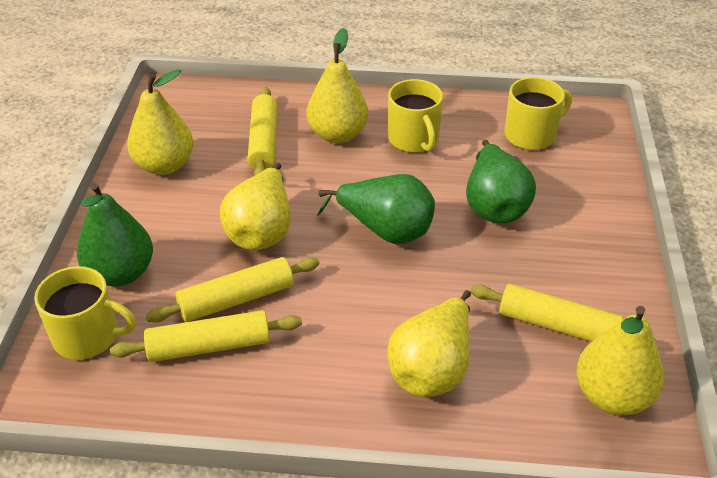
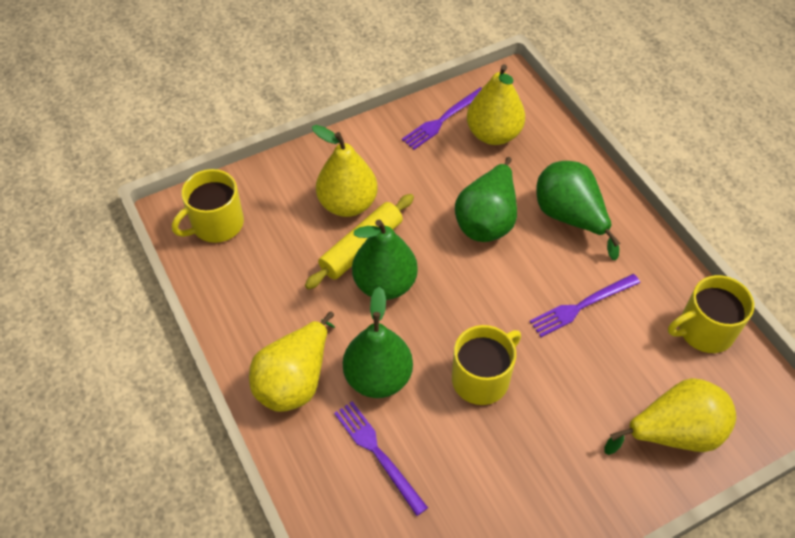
green pear: [77,183,153,286] [317,174,435,244] [466,140,536,224] = 3 -> [343,286,413,398] [352,219,418,300] [455,157,517,242] [536,161,620,260] = 4
purple fork: none = 0 -> [334,401,428,516] [402,87,482,150] [529,274,640,337] = 3
yellow pear: [127,69,193,175] [220,163,291,250] [306,28,368,144] [387,290,471,397] [576,306,664,415] = 5 -> [249,311,335,412] [312,125,378,217] [467,64,525,145] [604,378,736,455] = 4
yellow rolling pin: [110,310,302,362] [146,257,320,323] [247,87,277,176] [470,284,656,343] = 4 -> [305,194,414,290] = 1

